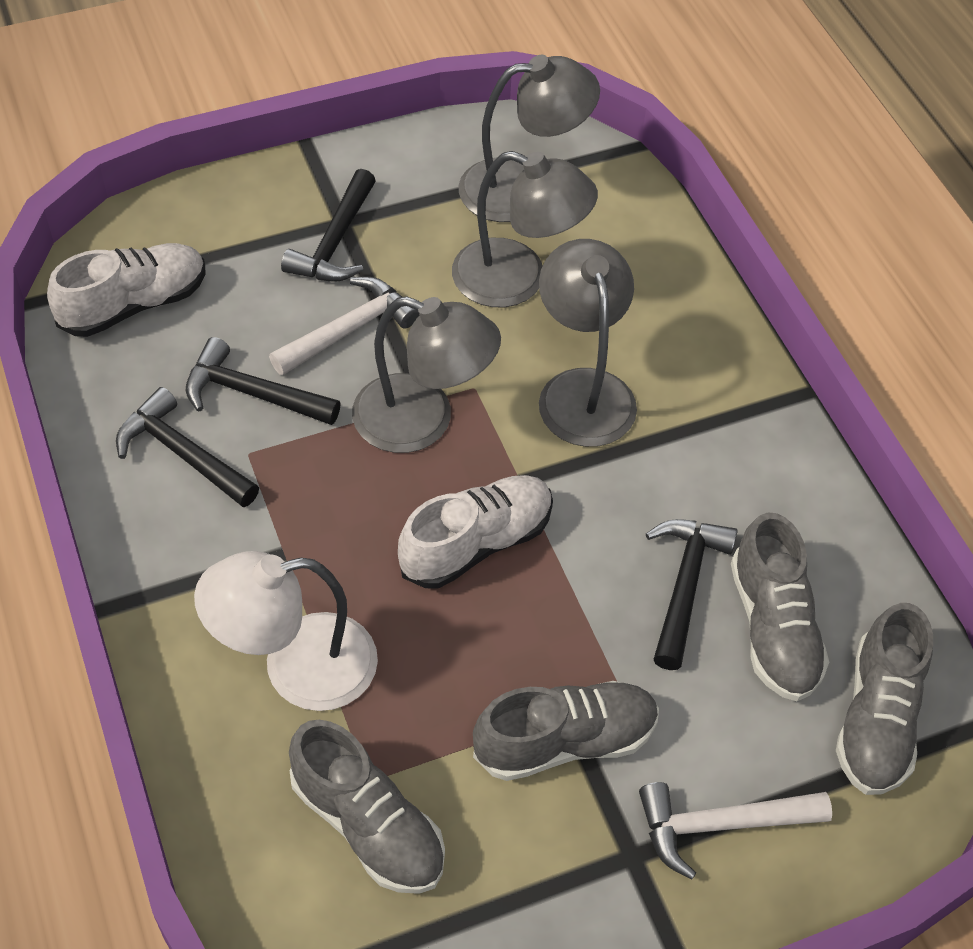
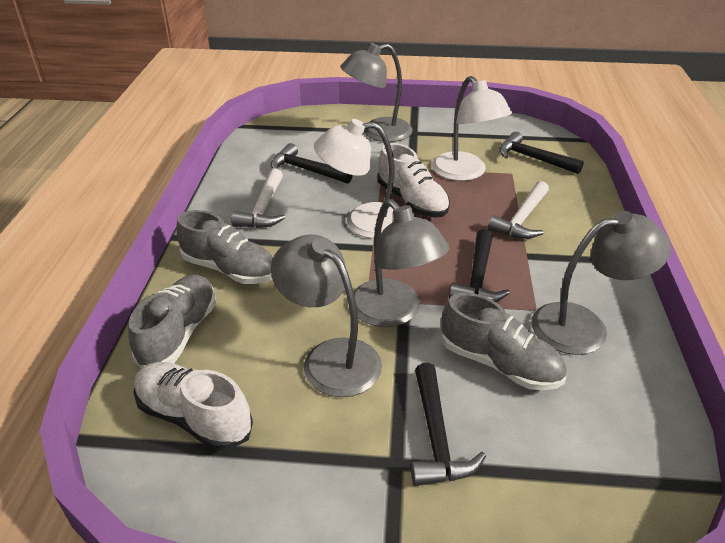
grey shoe: [289,720,445,894] [473,681,659,781] [731,512,829,701] [836,603,933,795] = 4 -> [128,275,216,368] [176,210,273,284] [441,293,566,390] = 3
white lamp: [194,551,378,711] = 1 -> [314,119,395,239] [432,76,512,181] = 2

